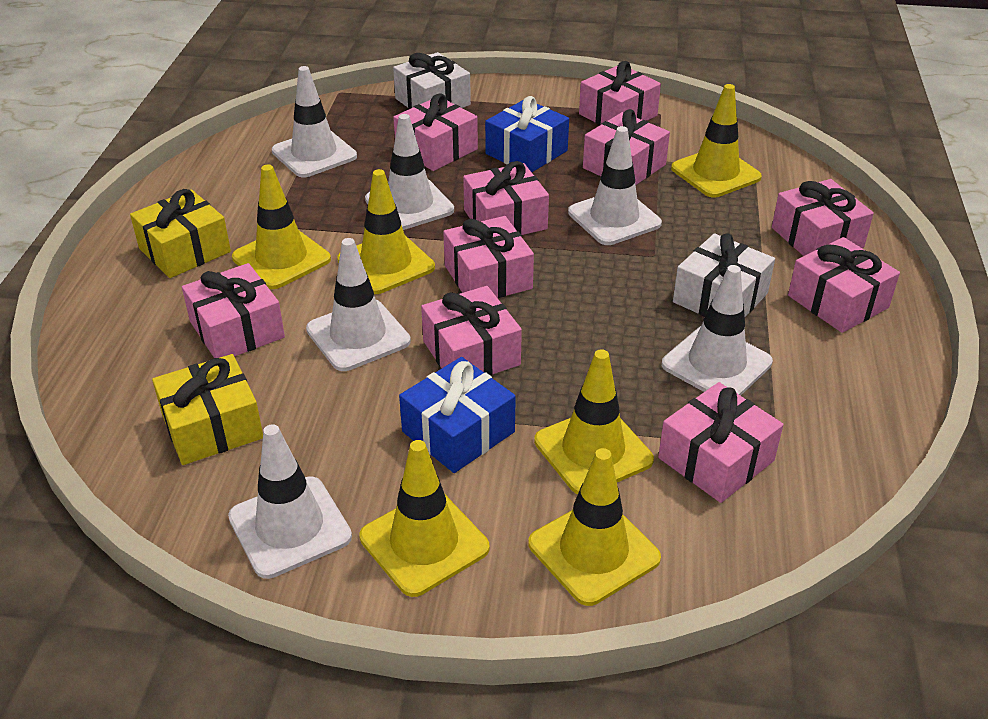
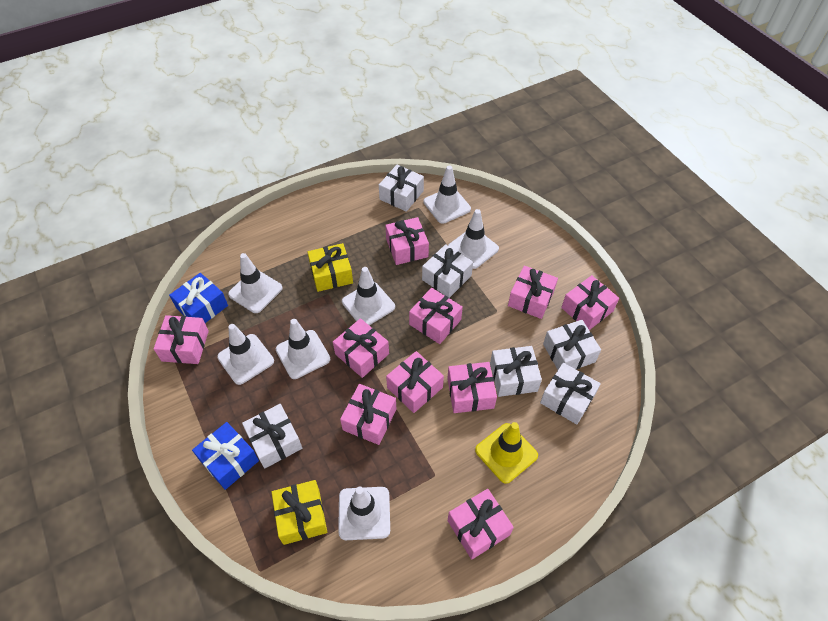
white gift: [393,52,471,109] [673,233,775,317] = 2 -> [242,404,302,469] [379,165,424,212] [422,244,473,298] [490,346,542,397] [540,363,601,425] [543,320,601,369] = 6
white traffic cone: [228,424,352,579] [272,66,357,177] [306,238,411,371] [365,114,454,230] [568,126,662,245] [662,265,773,396] = 6 -> [217,324,274,385] [228,253,282,313] [276,319,330,379] [338,486,390,540] [342,267,395,325] [423,165,471,224] [448,209,499,269] = 7
yellow traffic cone: [232,165,331,289] [337,169,435,294] [359,440,490,597] [528,448,661,606] [534,349,654,494] [671,84,762,198] = 6 -> [475,422,538,484] = 1

